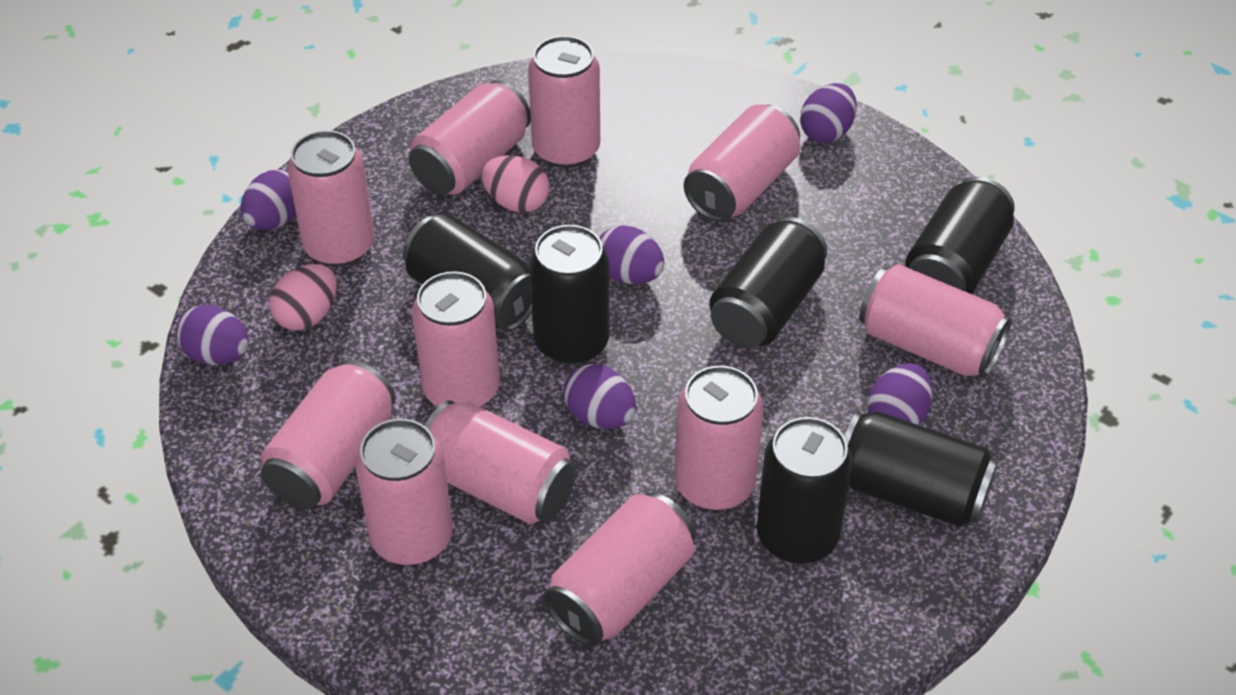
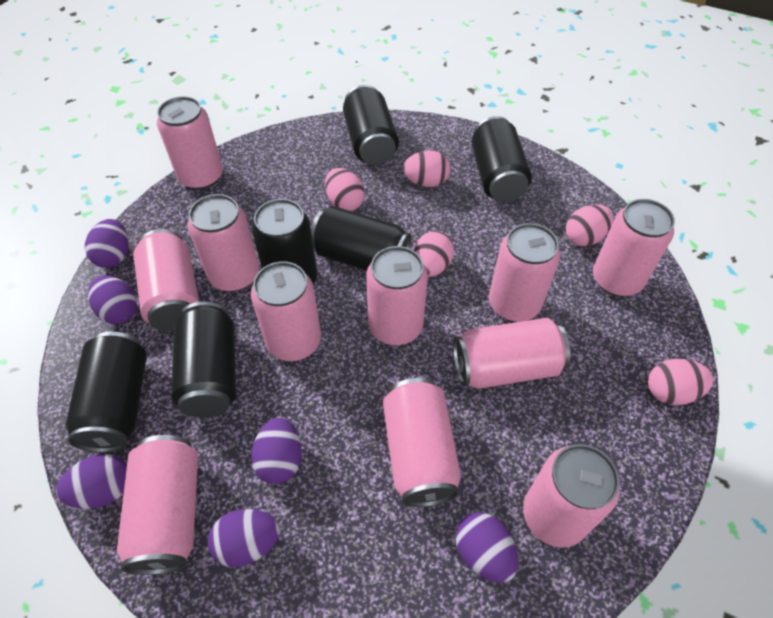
pink egg: [269,264,337,331] [481,156,550,213] = 2 -> [325,168,365,211] [403,151,451,187] [414,231,454,277] [566,204,613,246] [648,359,714,405] = 5

